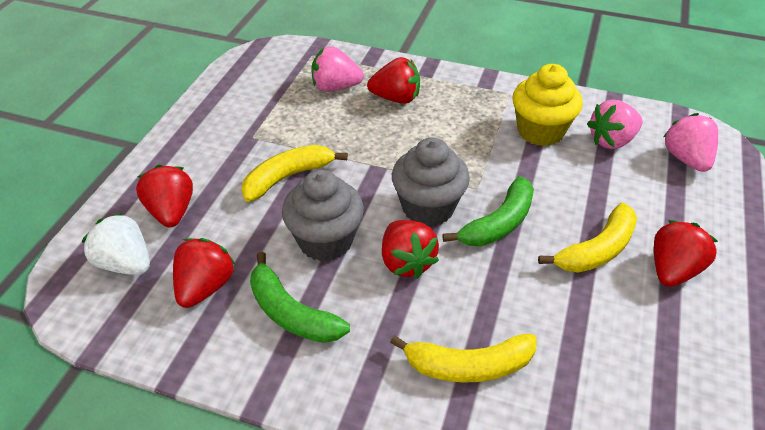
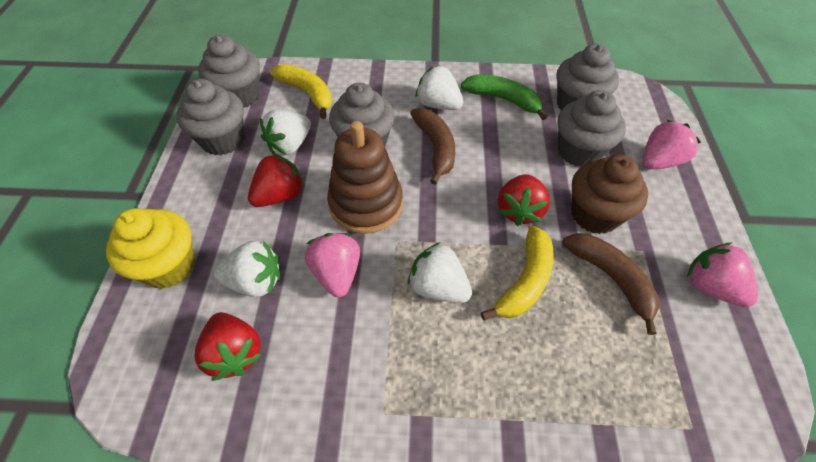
brown banana: none = 0 -> [410,108,455,185] [563,233,659,335] = 2
brown cupcake: none = 0 -> [571,155,648,234] = 1
brown stacking toy: none = 0 -> [327,121,403,234] = 1
green banana: [250,252,350,343] [442,176,534,246] = 2 -> [461,75,548,120] = 1
grey cupcake: [282,170,364,261] [392,138,470,227] = 2 -> [176,79,244,156] [198,35,260,108] [329,83,395,147] [556,44,619,110] [557,90,626,167] = 5
red strawberry: [136,165,193,227] [173,238,236,308] [367,57,420,104] [382,220,439,279] [654,220,718,287] = 5 -> [194,312,262,381] [248,153,305,207] [498,174,550,226] = 3
white strawberry: [82,212,150,275] = 1 -> [214,240,280,297] [260,110,311,155] [408,242,472,303] [415,65,463,110] = 4
yellow banana: [241,145,348,202] [390,334,537,382] [538,203,637,272] = 3 -> [270,64,332,119] [481,226,554,320] = 2

